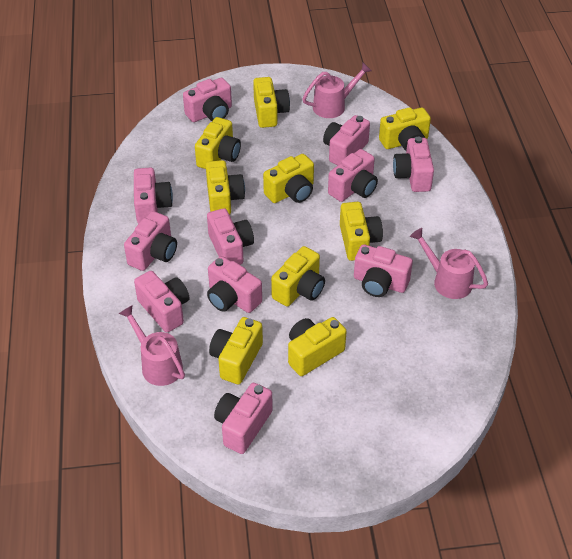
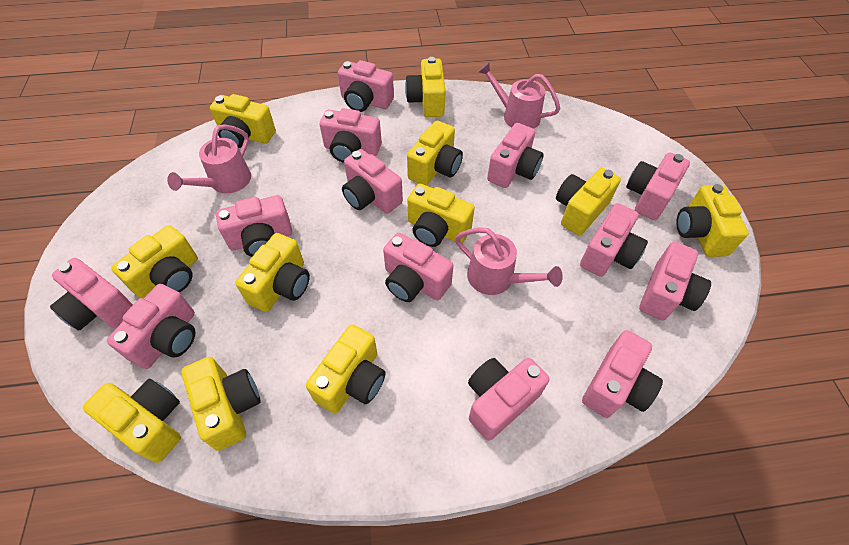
pink camera: [124,211,177,271] [134,168,173,224] [134,271,189,332] [183,78,232,122] [207,208,254,265] [207,256,262,313] [214,383,273,454] [323,115,370,165] [328,149,378,202] [354,244,413,297] [393,137,434,192] = 11 -> [50,258,133,330] [107,284,196,369] [216,195,292,257] [320,108,382,163] [338,60,394,112] [342,149,403,213] [383,233,454,302] [468,358,550,441] [487,123,544,188] [580,203,648,277] [582,330,663,418] [626,153,690,220] [639,242,711,320] = 13
yellow camera: [195,117,241,169] [206,160,245,215] [209,317,263,384] [253,77,290,128] [263,154,314,203] [271,246,325,307] [288,317,347,376] [340,202,383,261] [379,107,431,151] = 9 -> [83,379,181,463] [111,225,198,299] [181,357,260,451] [210,94,276,148] [235,233,310,312] [306,324,385,413] [405,57,446,117] [407,121,463,186] [407,184,475,247] [556,168,621,235] [676,184,749,257] = 11

